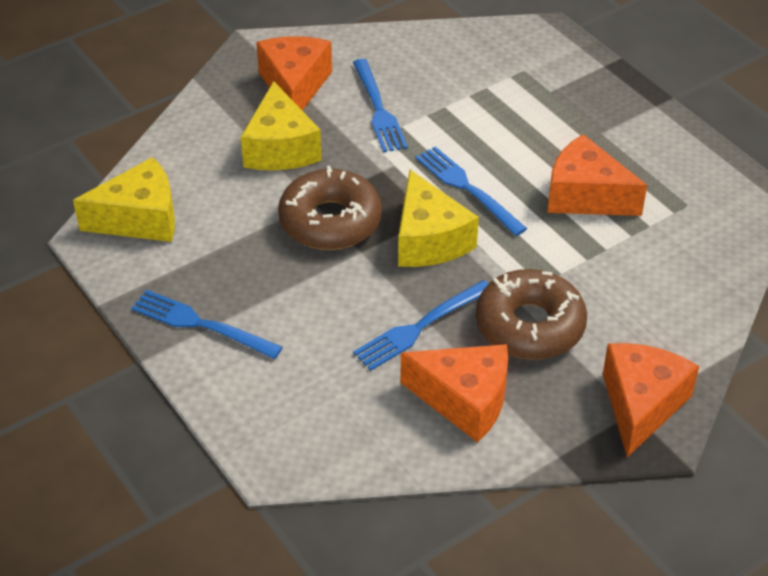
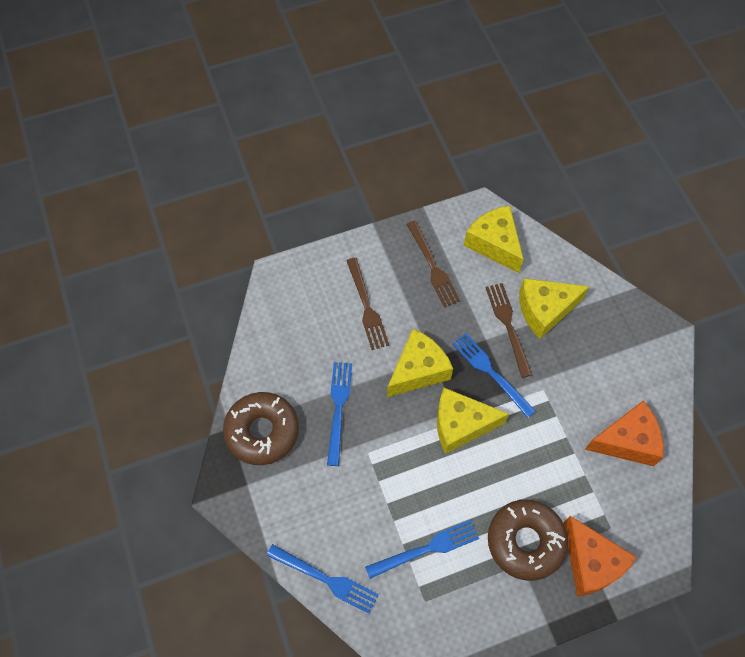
brown fork: none = 0 -> [346,257,389,350] [406,221,460,307] [485,283,532,378] = 3
orange cheese: [256,36,332,111] [400,344,508,443] [547,134,647,216] [603,343,699,457] = 4 -> [564,516,637,597] [585,400,664,466] = 2
yellow cheese: [73,157,175,242] [241,81,322,170] [398,170,479,267] = 3 -> [387,329,453,397] [437,388,509,454] [464,205,524,273] [519,278,590,339] = 4

